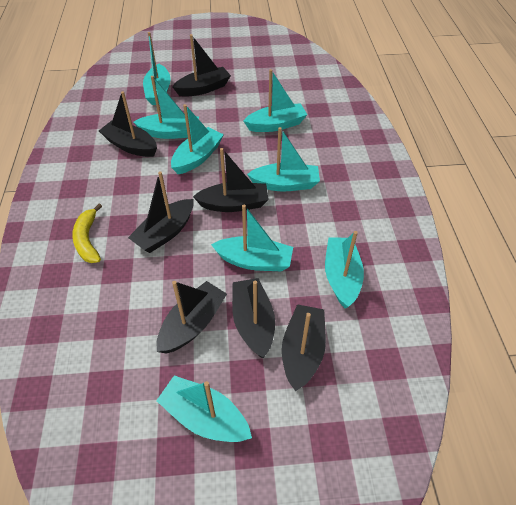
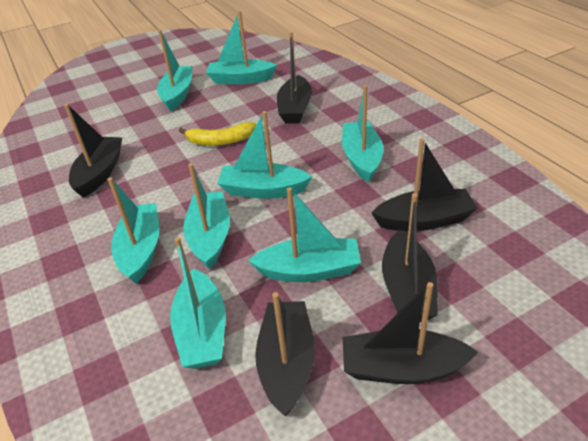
black boat: [99,91,157,157] [128,171,193,253] [157,281,227,354] [172,34,231,97] [193,148,269,212] [232,278,275,358] [282,304,326,391] = 7 -> [64,104,122,198] [255,292,315,416] [277,32,312,124] [343,282,478,384] [372,138,478,231] [382,193,438,322] = 6

